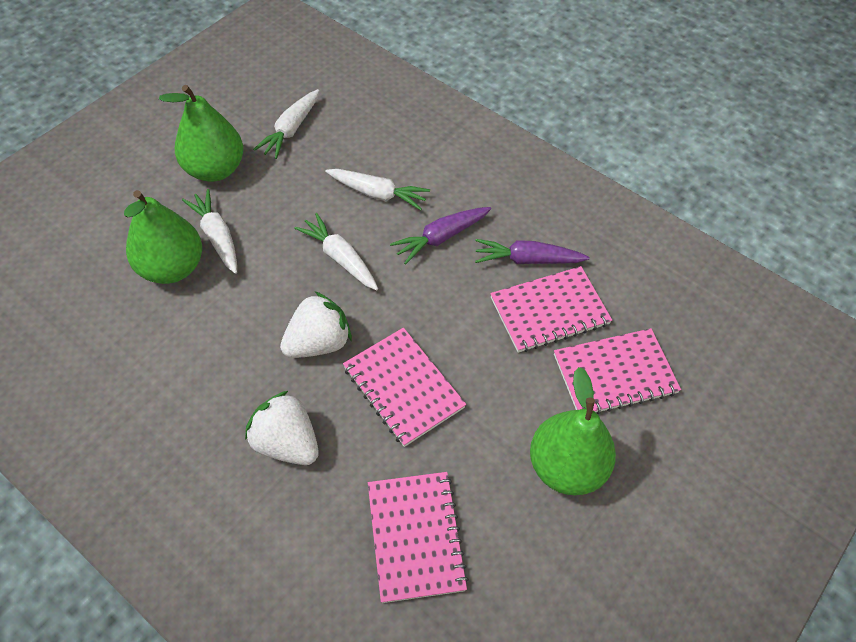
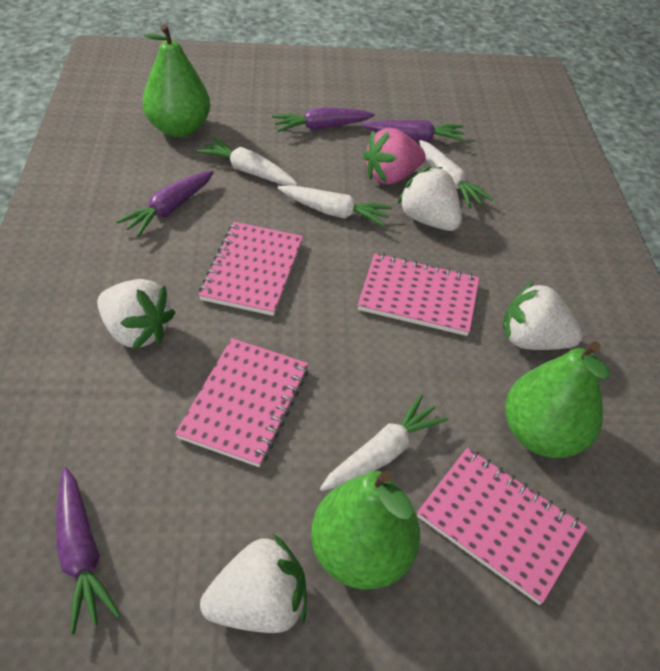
pink strawberry: none = 0 -> [363,128,425,184] = 1
purple carrot: [390,207,491,264] [475,239,590,264] = 2 -> [56,467,121,635] [116,171,214,237] [272,107,375,132] [362,120,466,142] = 4
white strawberry: [245,391,319,465] [280,292,352,358] = 2 -> [97,279,176,350] [200,534,307,633] [397,166,462,231] [503,281,583,350] = 4

